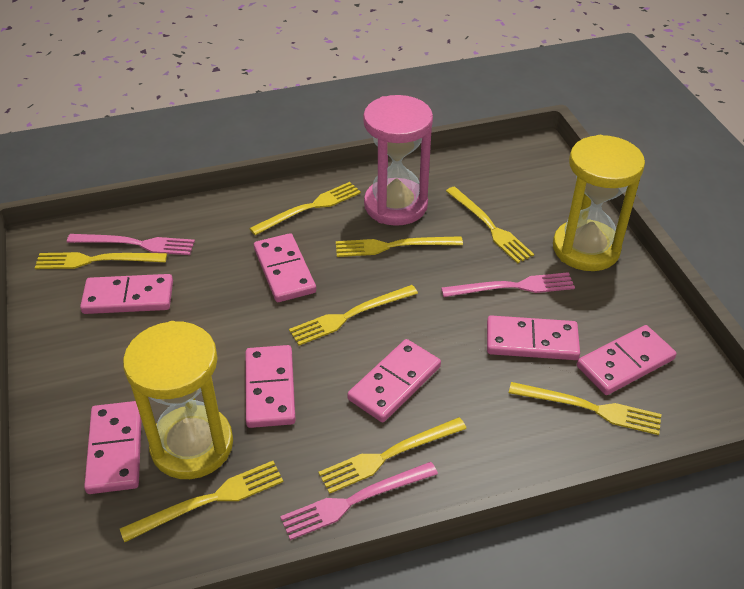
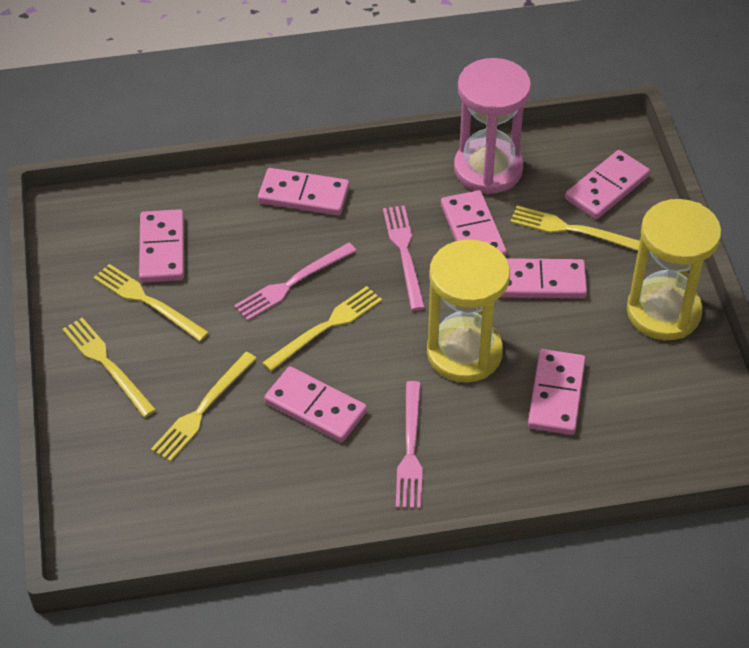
yellow fork: [35,252,167,269] [120,461,284,543] [249,182,361,235] [289,285,418,346] [318,417,467,494] [336,236,463,257] [446,186,534,263] [509,382,661,435] = 8 -> [63,318,156,417] [93,264,209,341] [151,352,257,462] [262,286,382,371] [510,206,640,251] = 5

